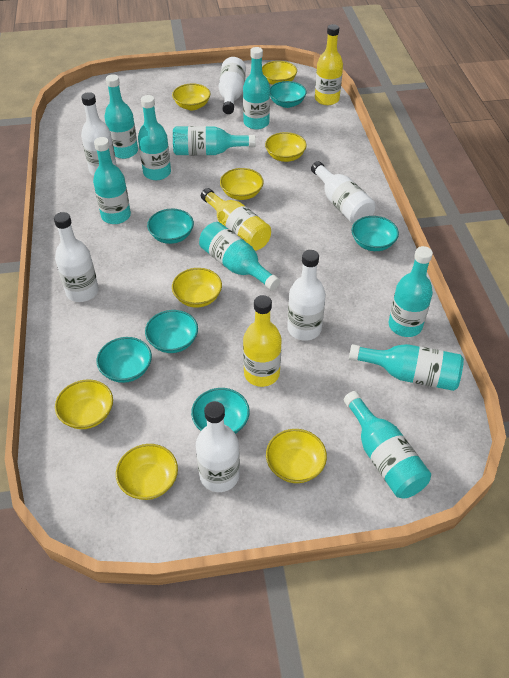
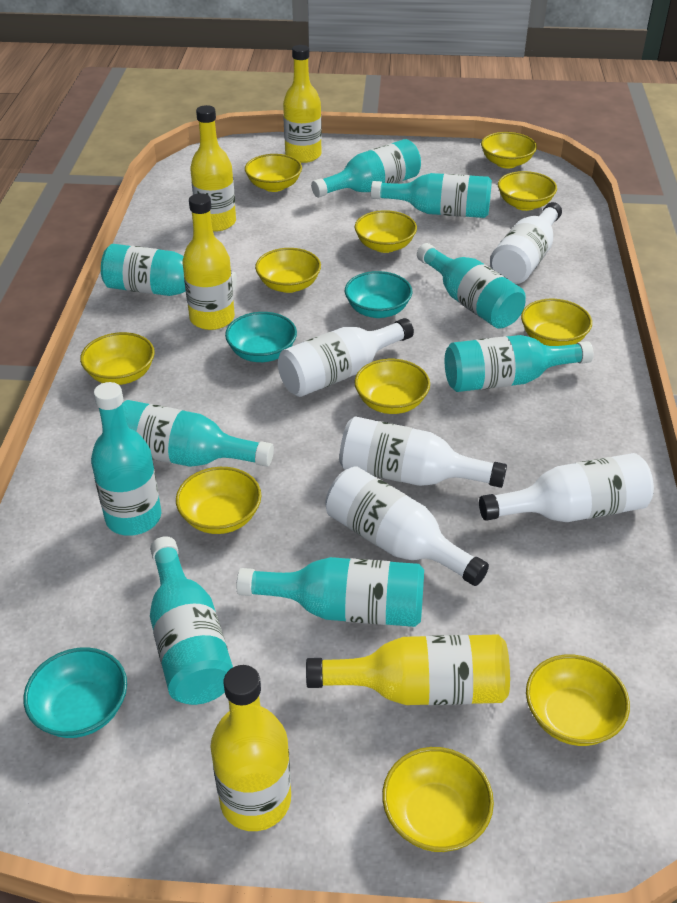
turquoise bowl: [97,337,152,383] [145,310,198,353] [147,209,194,244] [191,388,250,434] [270,81,307,108] [352,216,399,251] = 6 -> [23,647,127,738] [225,312,297,362] [345,271,412,318] = 3
white bottle: [54,212,99,302] [81,92,117,176] [196,401,240,492] [219,57,246,114] [287,250,326,341] [311,161,376,224] = 6 -> [278,318,414,397] [326,466,489,586] [339,416,507,488] [479,453,654,522] [490,202,562,284] = 5
yellow bottle: [201,188,271,251] [243,295,282,387] [315,24,343,105] = 3 -> [182,193,235,330] [190,105,236,232] [210,665,291,831] [283,45,322,163] [306,634,510,705] = 5
yellow bowl: [55,379,113,429] [116,444,178,500] [172,83,211,110] [172,268,222,308] [220,168,264,200] [262,61,297,85] [265,132,307,162] [266,429,327,483] = 8 -> [80,332,155,385] [176,467,262,534] [245,154,302,192] [255,248,321,293] [355,210,417,253] [355,359,430,414] [382,747,494,852] [481,132,537,168] [498,171,557,211] [521,299,592,346] [526,654,630,746] = 11

